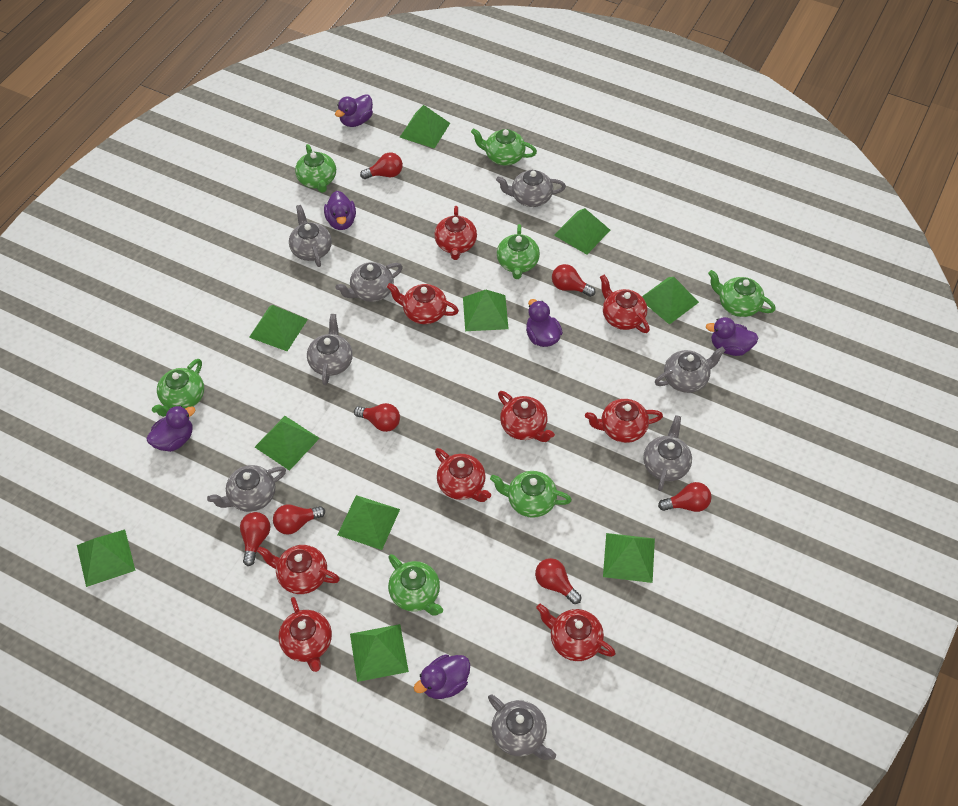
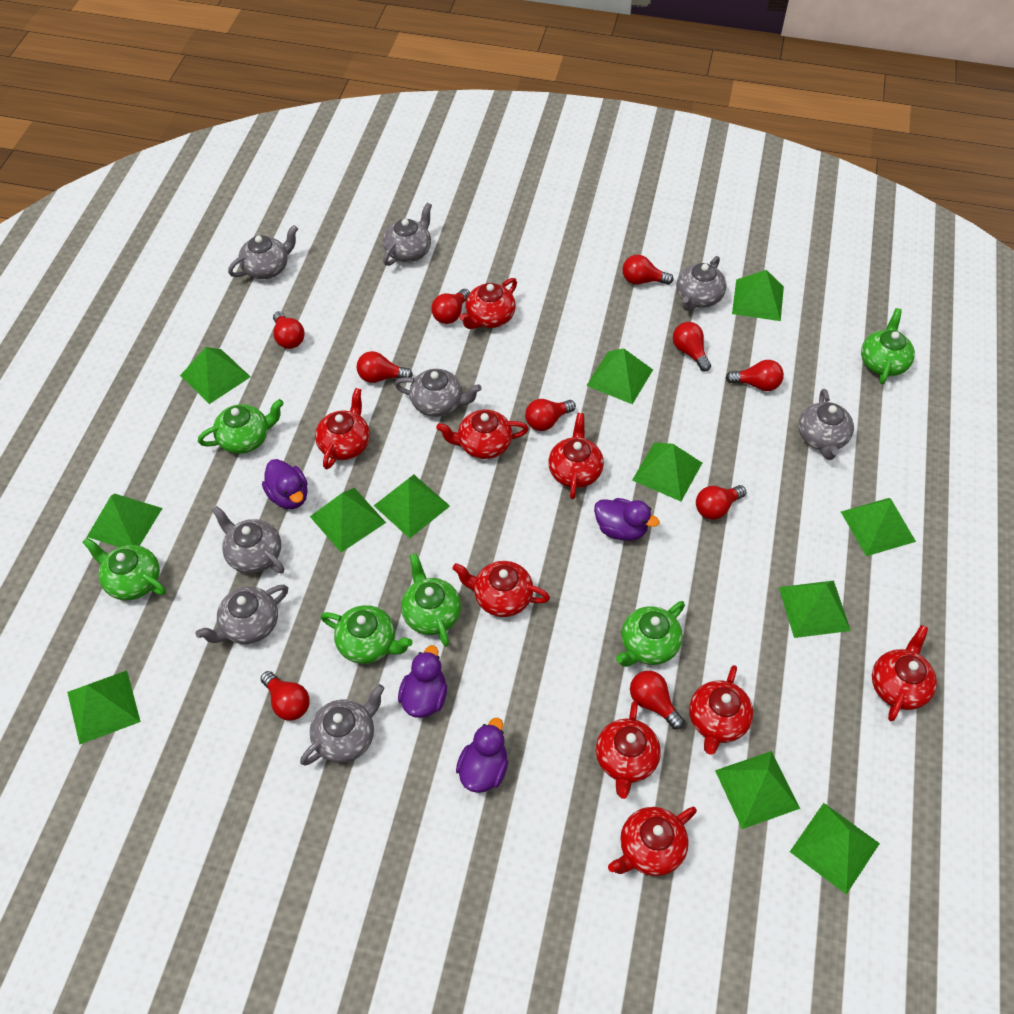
green pyramid: [77,530,135,587] [249,305,308,351] [255,416,320,471] [338,495,400,550] [350,624,409,682] [399,105,450,149] [463,290,509,331] [554,208,610,255] [603,533,655,583] [642,277,699,325] = 10 -> [67,670,141,745] [87,493,162,547] [180,347,250,404] [310,488,386,553] [374,475,450,538] [586,348,653,404] [632,442,702,501] [715,751,800,829] [732,270,784,321] [779,581,851,638] [790,803,880,895] [841,498,916,556] = 12
green teapot: [152,359,204,417] [295,144,336,193] [388,554,443,616] [471,128,537,165] [490,471,572,518] [497,224,540,279] [708,270,776,317] = 7 -> [82,538,166,600] [198,399,284,454] [321,605,413,664] [401,553,461,647] [616,601,685,667] [861,308,915,384] = 6
purple duck: [147,406,195,452] [324,191,356,230] [335,94,373,127] [414,654,470,699] [526,299,563,347] [706,317,759,356] = 6 -> [262,459,308,509] [398,645,447,718] [456,718,508,793] [594,498,659,541] = 4
red light bulb: [240,512,270,566] [273,504,325,534] [354,403,400,432] [360,153,403,179] [535,558,582,604] [552,264,595,297] [658,482,712,512] = 7 -> [261,671,310,721] [273,311,305,349] [357,351,413,383] [432,289,470,324] [525,399,576,431] [622,255,674,285] [630,671,684,729] [673,322,711,372] [696,485,746,520] [725,360,784,391] = 10

